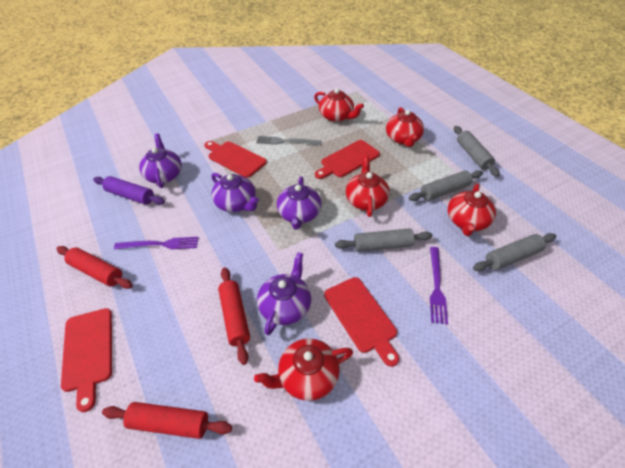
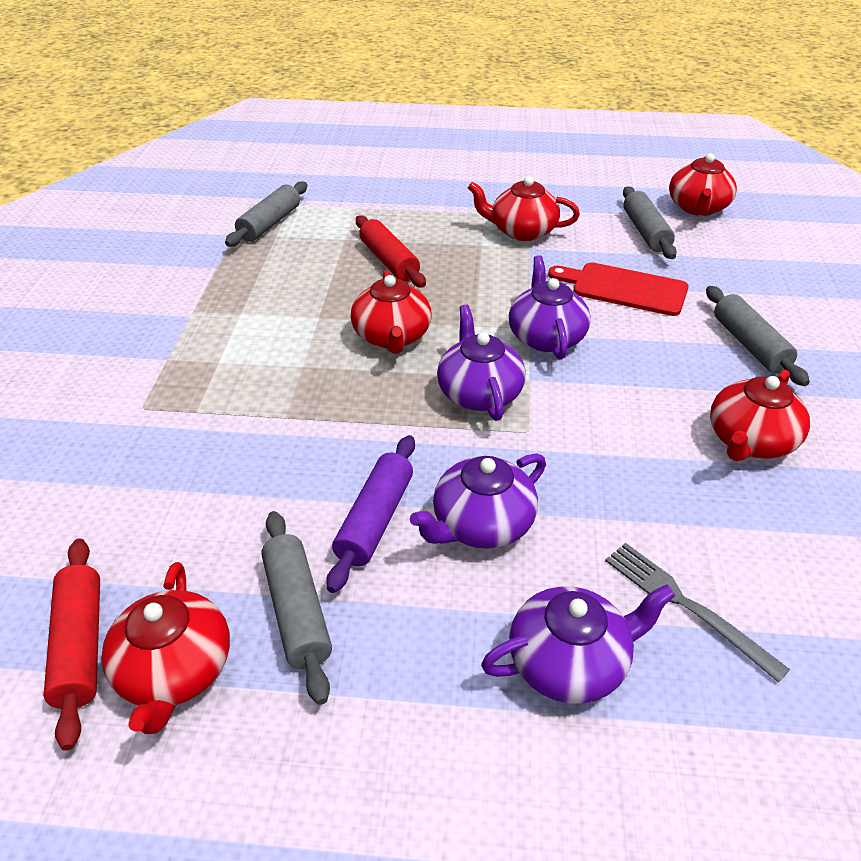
purple fork: [114,237,199,249] [430,247,448,325] = 2 -> none = 0
red cutting board: [61,308,112,412] [204,141,267,178] [315,140,380,179] [324,277,399,367] = 4 -> [548,262,689,316] = 1
red rolling pin: [56,246,133,289] [102,402,232,439] [218,267,250,365] = 3 -> [44,538,100,751] [356,215,426,288] = 2

